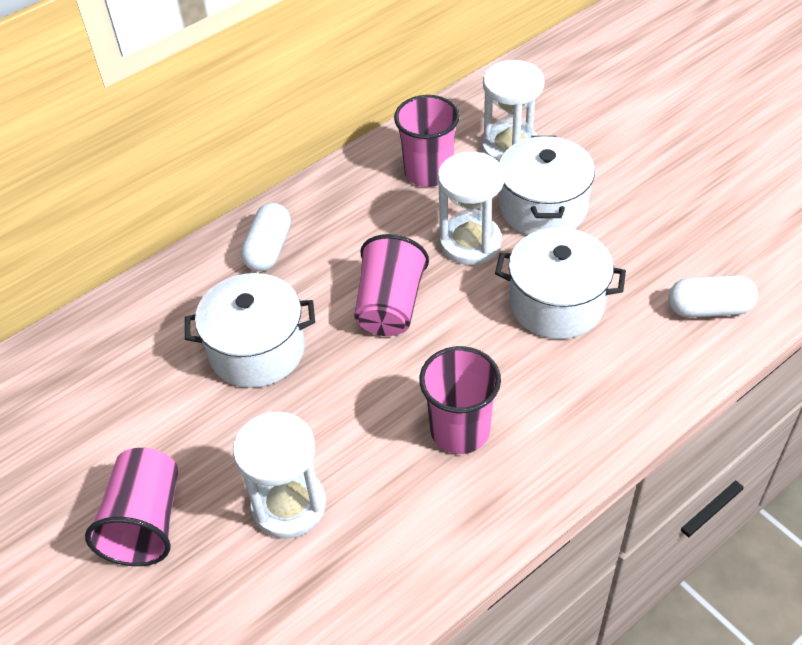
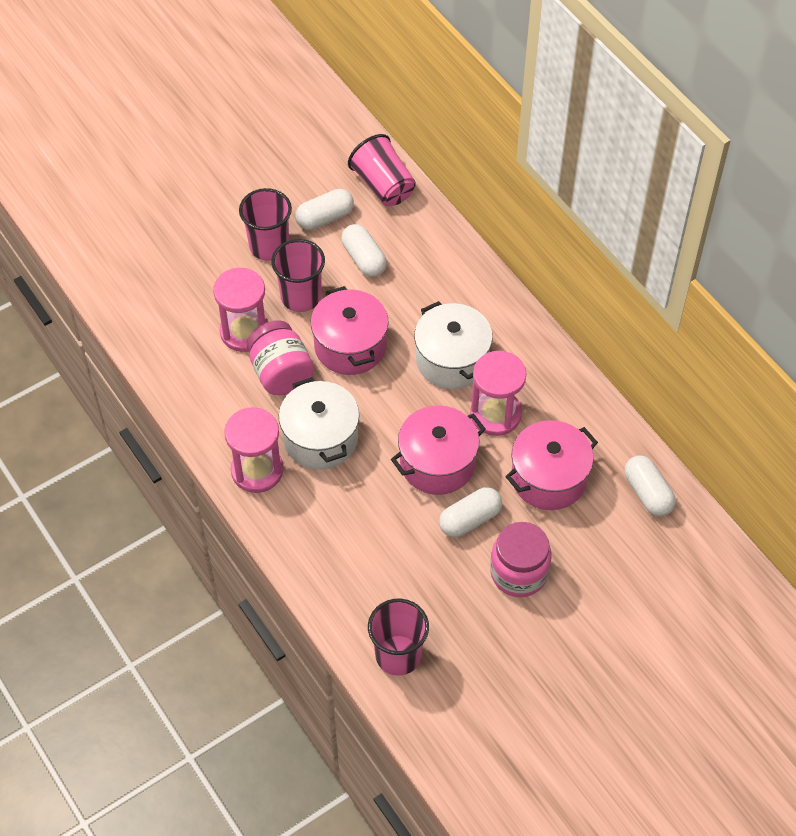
pink hourglass: none = 0 -> [213,267,268,352] [224,407,283,493] [470,351,527,436] = 3
pink jar: none = 0 -> [247,320,314,395] [490,522,551,597] = 2
pink pot: none = 0 -> [311,286,388,375] [391,405,486,495] [505,420,598,510] = 3
white capsule: [241,203,291,272] [668,275,758,318] = 2 -> [295,189,354,230] [341,224,387,277] [439,487,502,537] [625,455,676,516] = 4
white hourglass: [233,412,326,539] [438,152,504,265] [482,60,544,162] = 3 -> none = 0
white pot: [185,273,315,388] [495,227,626,339] [499,136,595,235] = 3 -> [279,377,359,470] [414,301,493,389] = 2

